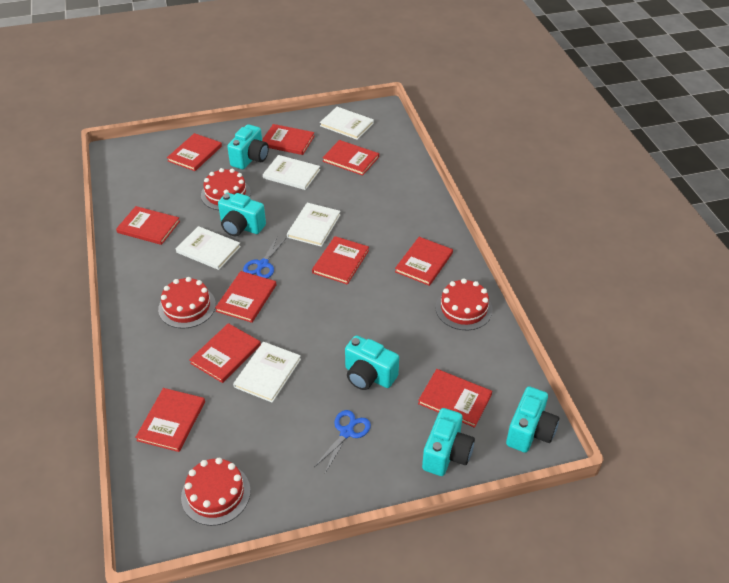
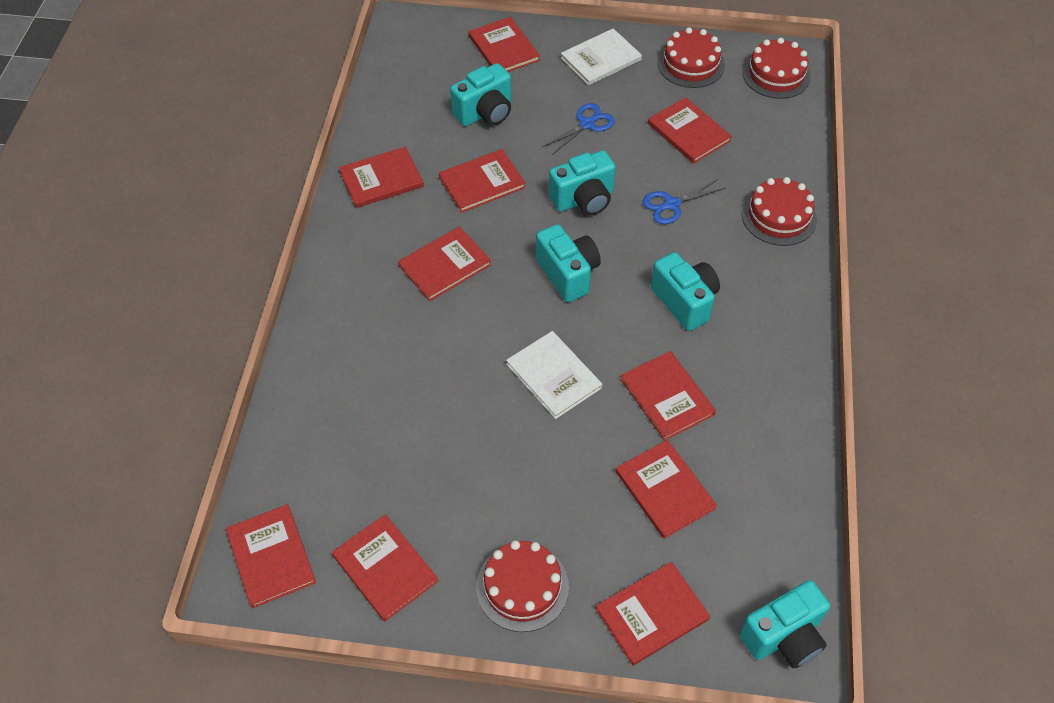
white book: [176,226,241,270] [233,342,301,403] [263,155,320,190] [287,203,341,247] [320,107,374,140] = 5 -> [506,331,602,419] [561,28,642,86] = 2

